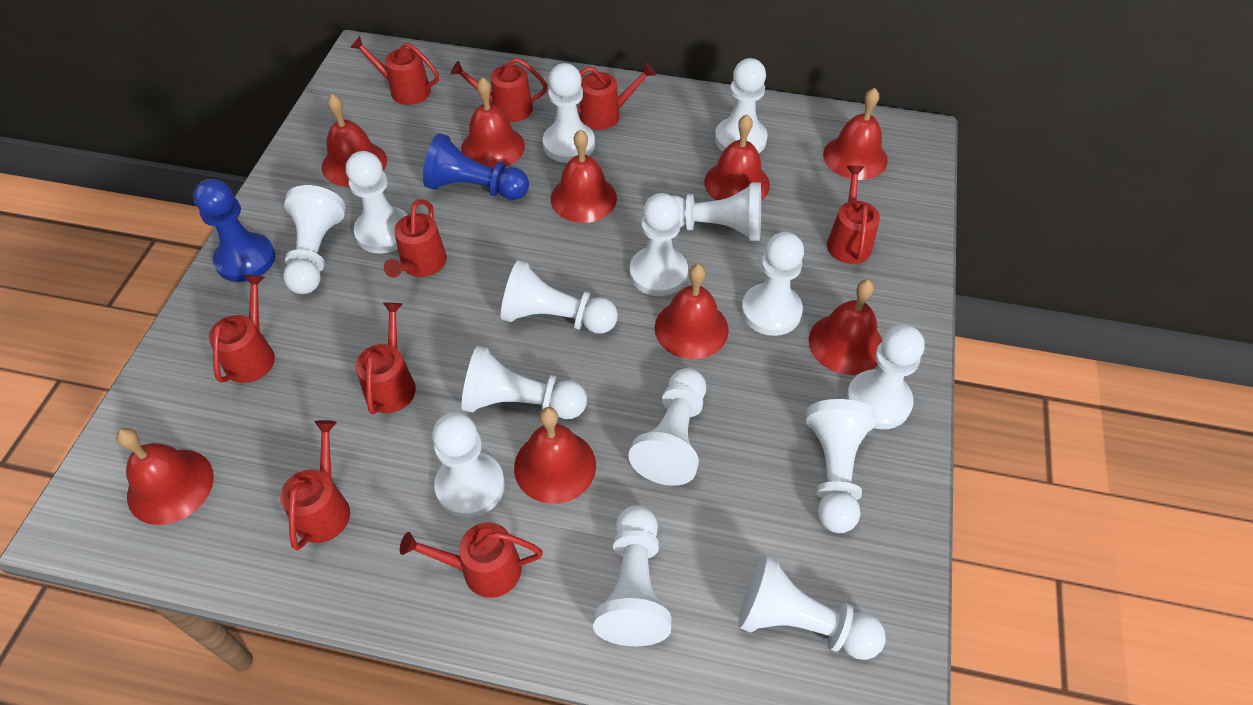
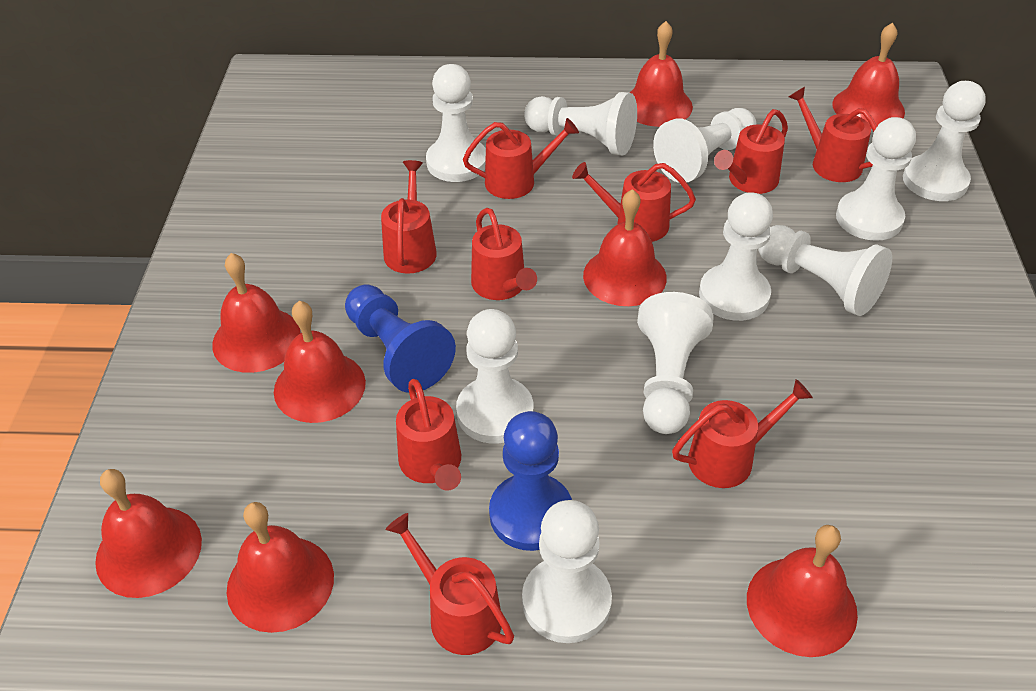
red bell: [116,428,214,525] [322,94,387,187] [461,77,525,169] [514,407,596,504] [551,129,617,223] [655,264,729,359] [704,114,770,201] [809,279,882,375] [823,88,888,180] = 9 -> [95,469,202,598] [212,253,301,373] [227,502,334,633] [274,301,366,423] [583,189,667,306] [629,21,693,127] [747,525,858,657] [832,23,905,129] = 8
white pawn: [283,185,346,294] [346,151,407,253] [432,412,505,518] [461,346,587,419] [501,260,618,334] [543,63,595,163] [593,506,671,646] [628,368,706,486] [630,193,688,296] [672,182,761,241] [715,58,768,153] [738,555,886,660] [741,232,804,336] [806,399,876,533] [846,325,924,429] = 15 -> [426,64,486,182] [456,309,533,443] [522,500,612,643] [524,92,637,156] [637,292,714,434] [653,108,756,183] [699,192,773,321] [758,225,892,316] [836,117,916,241] [903,81,986,201] = 10

